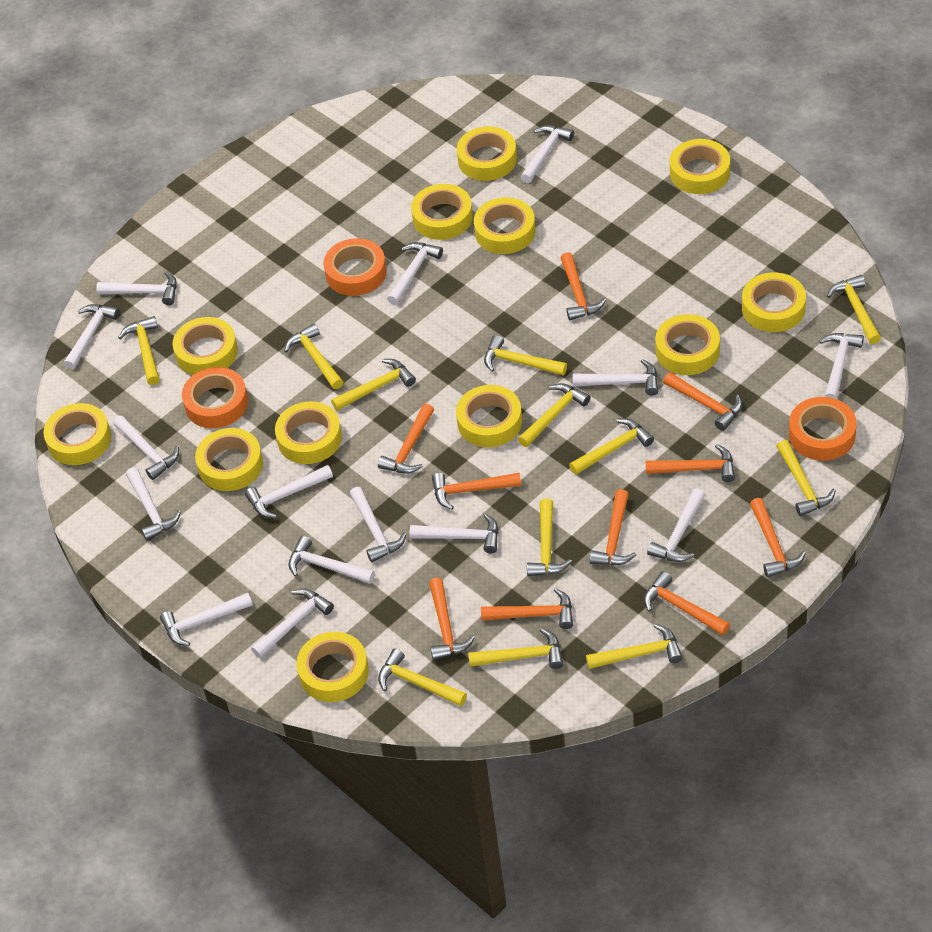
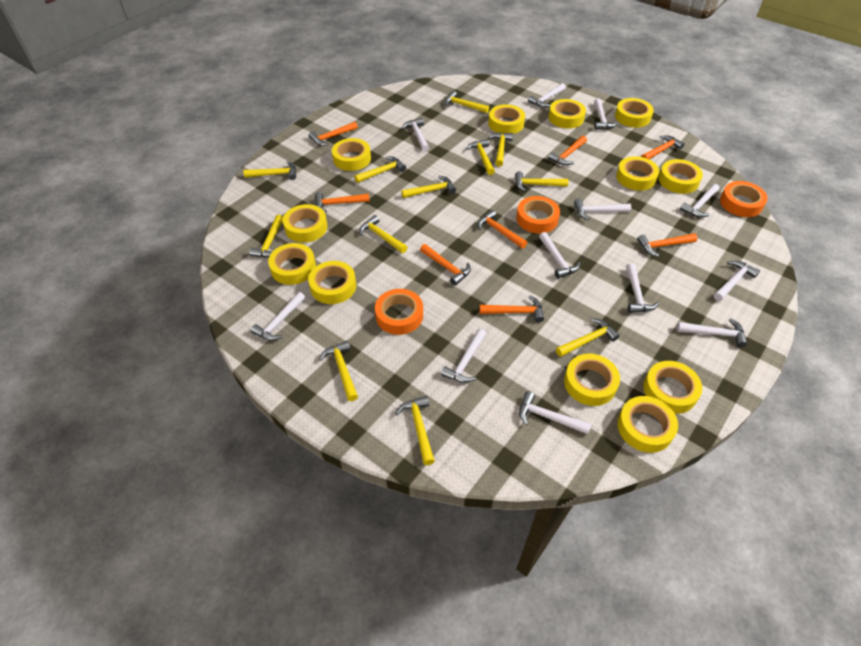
orange hammer: [378,404,434,474] [429,578,475,660] [432,473,521,510] [481,588,573,629] [561,253,606,320] [590,489,636,565] [644,571,730,635] [646,444,735,482] [663,372,742,431] [750,498,806,577] = 10 -> [309,122,358,146] [315,192,370,213] [420,244,471,286] [477,210,527,248] [480,296,544,322] [548,135,587,165] [637,233,697,257] [641,135,685,159] = 8
white hammer: [64,304,120,369] [96,271,177,305] [113,416,179,480] [126,467,181,541] [160,593,253,646] [245,465,333,518] [251,589,334,658] [288,536,375,584] [349,487,406,562] [387,242,443,305] [410,513,498,553] [521,125,574,183] [573,359,658,396] [647,488,705,562] [819,333,864,399] = 15 -> [251,292,305,341] [402,118,429,152] [441,329,486,383] [519,391,592,434] [528,83,566,108] [539,232,580,279] [574,199,631,220] [594,98,618,130] [626,263,659,313] [677,318,747,347] [680,184,720,218] [714,261,760,301] = 12

